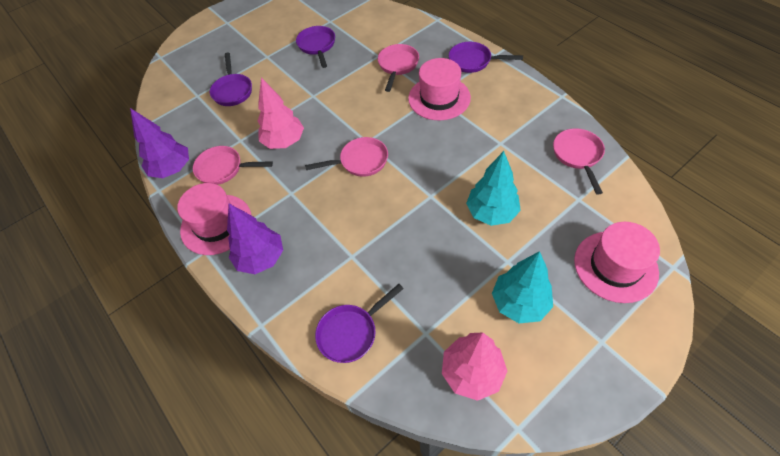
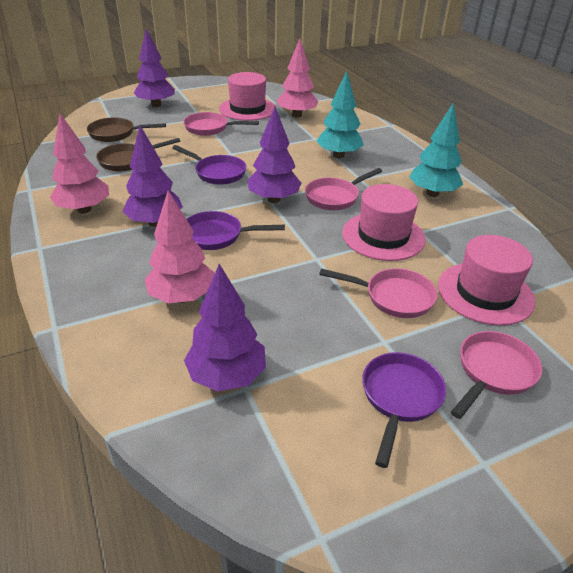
brown pan: none = 0 -> [87,117,166,142] [96,138,180,171] = 2
pink tree: [257,78,304,149] [442,332,507,401] = 2 -> [50,114,109,214] [144,190,215,303] [277,39,318,118] = 3
purple pan: [210,52,252,106] [296,26,335,68] [315,284,404,363] [449,42,523,73] = 4 -> [172,145,246,185] [187,211,285,250] [362,352,446,468] = 3
purple tree: [130,108,189,178] [227,204,283,274] = 2 -> [123,125,183,227] [134,29,175,107] [184,264,266,391] [247,107,301,203] = 4

